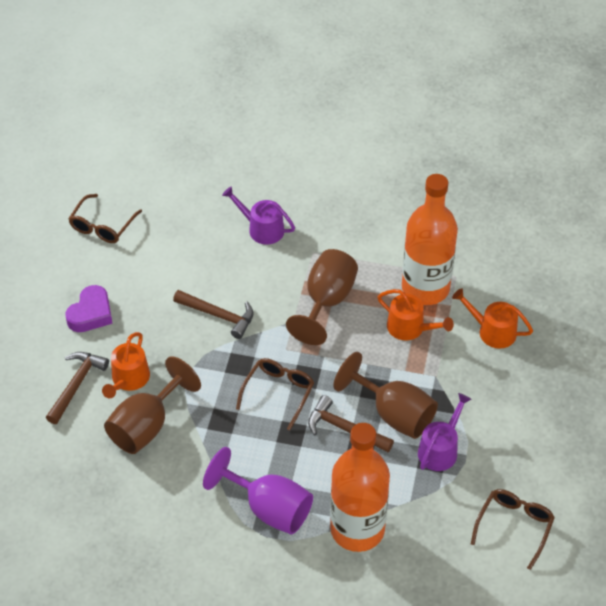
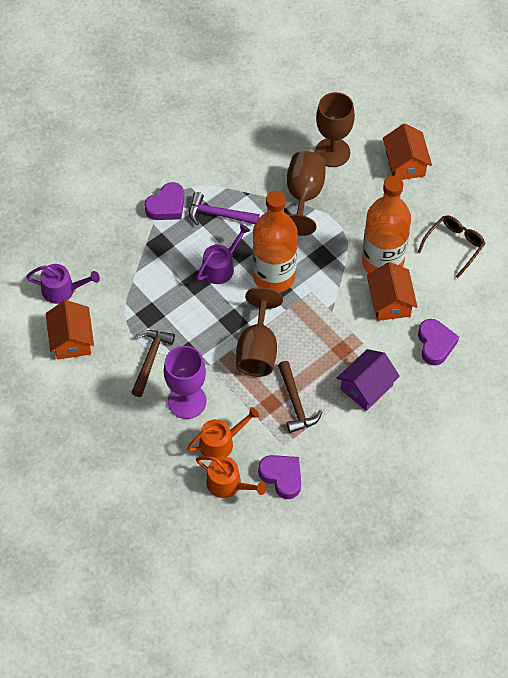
brown glasses: [68,194,142,243] [236,358,314,430] [471,489,555,570] = 3 -> [418,215,486,278] = 1
brown hammer: [46,352,109,424] [173,290,254,339] [308,395,394,452] = 3 -> [131,330,175,397] [278,361,322,433] = 2
orange house: none = 0 -> [46,300,94,359] [367,262,417,321] [383,124,432,180] = 3
orange watering can: [102,332,150,398] [378,289,454,340] [452,288,533,349] = 3 -> [187,407,259,458] [196,456,267,498] = 2
purple hammer: none = 0 -> [189,192,260,225] = 1
purple heart: [66,285,113,332] = 1 -> [144,182,185,220] [258,455,301,499] [418,319,459,365] = 3
purple house: none = 0 -> [337,349,400,411] = 1

